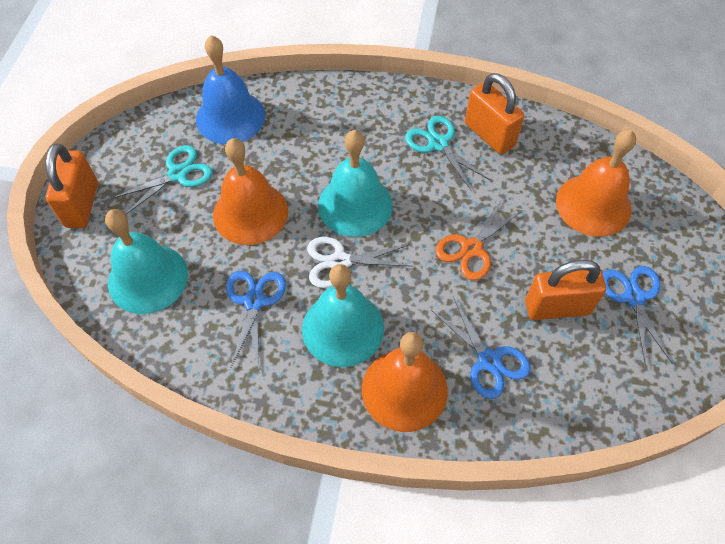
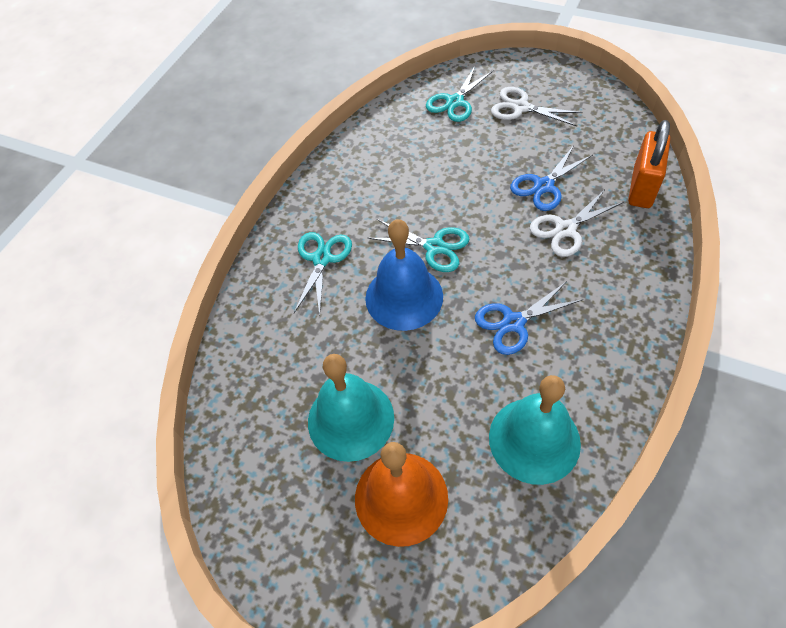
blue scissors: [226,271,286,369] [431,296,531,399] [602,266,673,367] = 3 -> [475,281,583,355] [510,145,593,211] = 2
orange bell: [213,138,288,245] [362,332,448,432] [556,130,636,237] = 3 -> [355,442,448,547] = 1
orange padlock: [45,143,98,228] [465,73,524,155] [525,260,606,320] = 3 -> [628,120,670,208] = 1
orange scissors: [435,197,524,281] = 1 -> none = 0
turquoise bell: [105,209,188,314] [302,264,384,367] [318,130,393,237] = 3 -> [308,354,394,462] [489,375,581,485] = 2
turquoise scissors: [112,145,213,215] [405,116,490,191] = 2 -> [294,232,352,316] [368,219,470,272] [426,66,493,122] = 3
white scissors: [307,237,413,288] = 1 -> [491,87,582,126] [530,190,624,257] = 2

